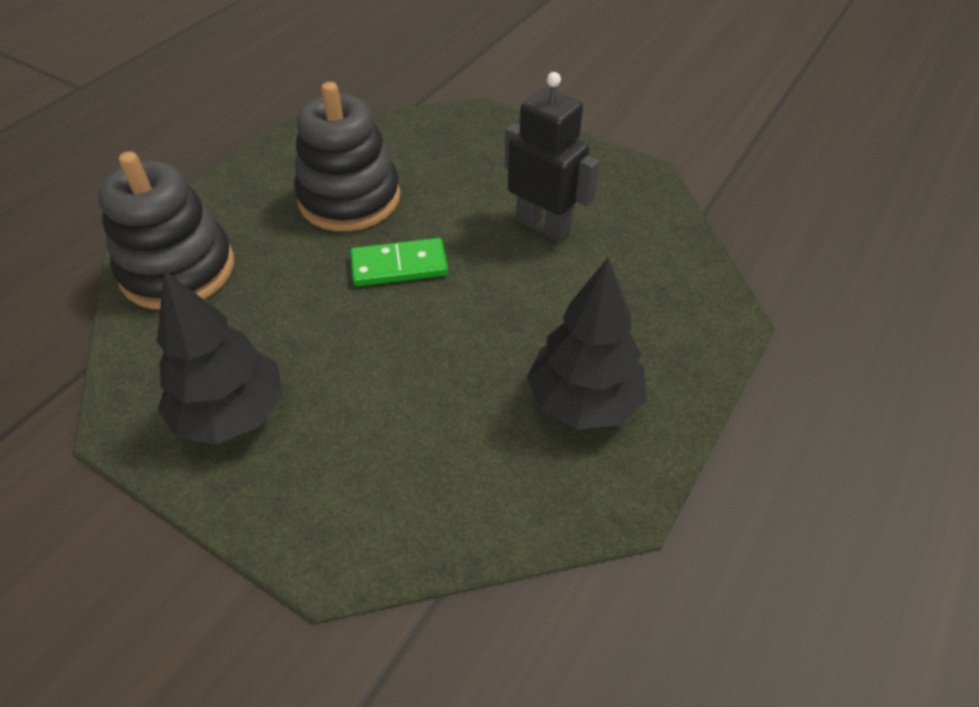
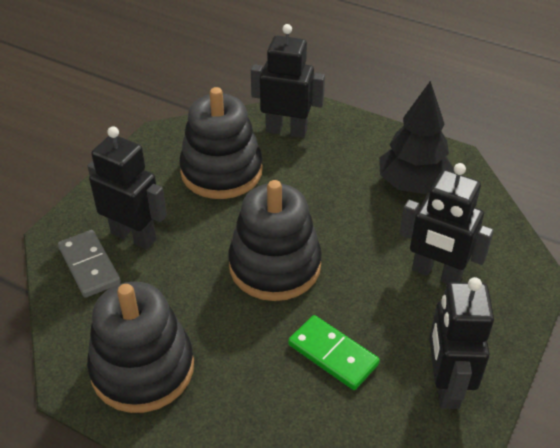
black robot: [505,72,600,242] = 1 -> [88,126,167,249] [251,24,325,138] [400,163,494,284] [429,277,494,409] = 4
black stacking toy: [98,151,234,310] [294,82,400,231] = 2 -> [87,282,194,413] [179,87,263,199] [228,180,322,301] = 3
black tree: [157,270,283,444] [527,258,647,429] = 2 -> [379,81,454,194] = 1
grey domino: none = 0 -> [58,230,121,298] = 1

